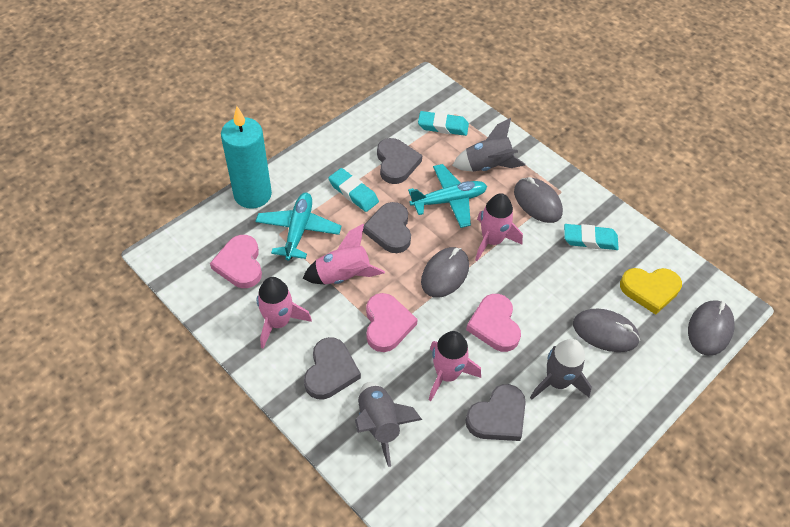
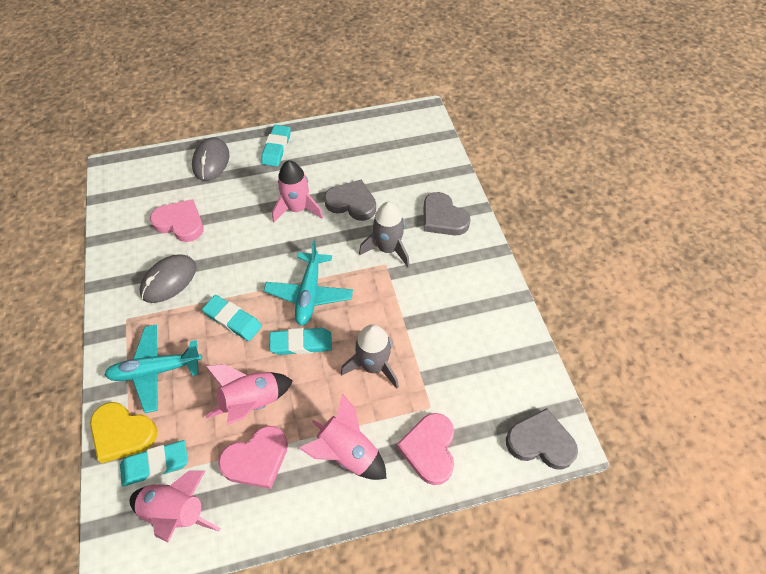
grey heart: [304,337,361,400] [363,202,411,253] [377,138,422,184] [465,384,526,441] = 4 -> [324,180,376,221] [424,192,471,235] [506,408,578,470] = 3
grey mouse: [421,247,469,298] [514,177,563,223] [573,309,640,352] [688,300,735,356] = 4 -> [139,254,196,303] [192,137,229,181] = 2
grey rocket: [355,382,422,467] [452,118,526,172] [530,339,592,400] = 3 -> [341,324,399,389] [359,202,410,267] = 2
turquoise candle: [221,106,272,209] = 1 -> none = 0
turquoise eraser: [328,168,379,212] [418,111,469,136] [564,224,619,250] = 3 -> [120,440,188,487] [202,295,262,341] [261,125,291,167] [270,328,332,355] = 4

